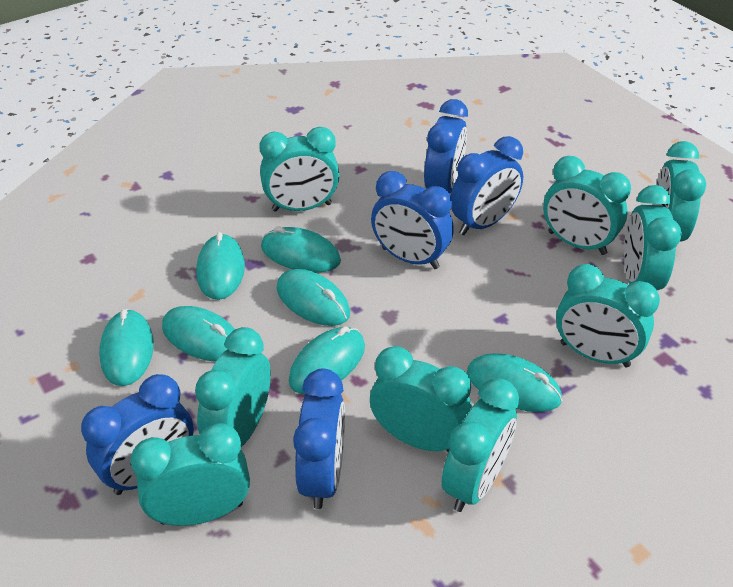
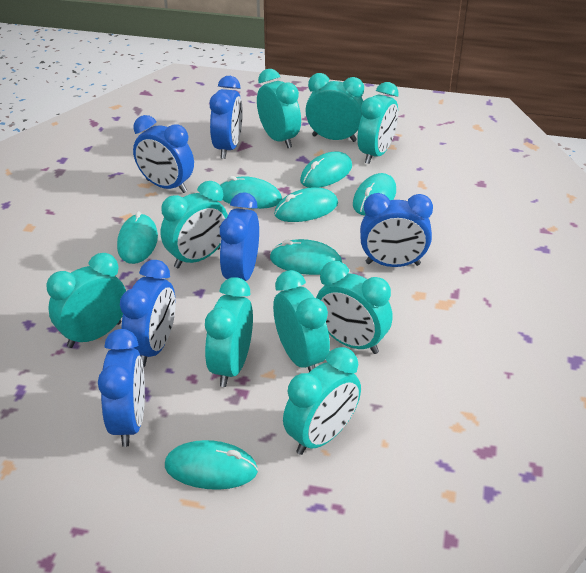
blue clock: [81,374,194,495] [293,369,345,509] [371,171,454,269] [424,99,468,194] [451,136,523,235] = 5 -> [98,329,145,447] [120,260,176,367] [133,115,194,193] [210,76,243,159] [220,192,259,281] [360,193,433,267] = 6

